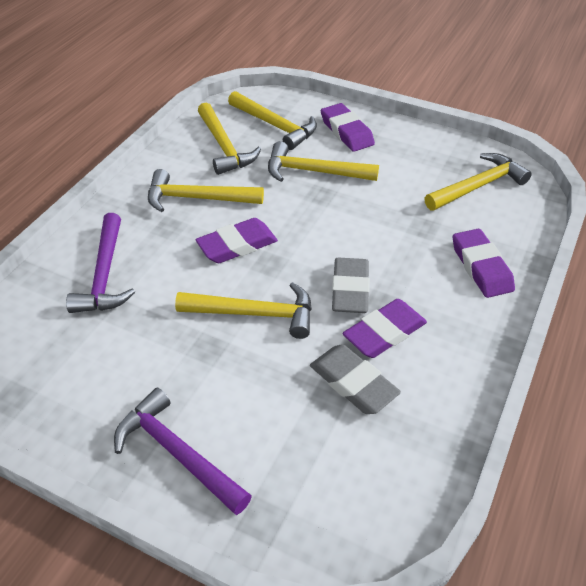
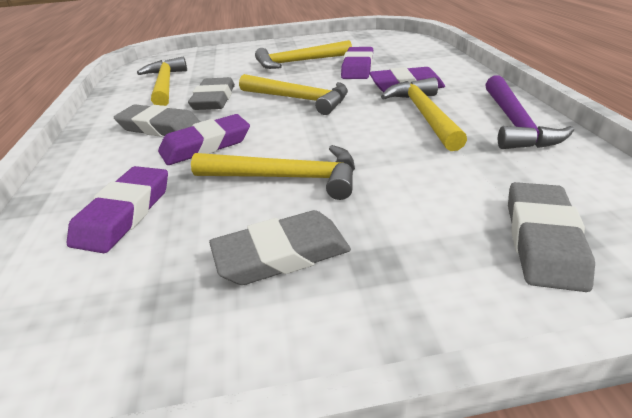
grey eraser: [310,344,401,414] [332,257,370,313] = 2 -> [114,105,201,137] [188,77,235,110] [209,210,351,285] [508,182,595,292] = 4
purple hammer: [66,213,135,313] [114,388,252,515] = 2 -> [485,75,574,149] = 1
yellow hammer: [148,169,264,212] [175,282,312,339] [198,102,261,175] [228,91,317,150] [268,141,379,182] [424,153,532,211] = 6 -> [137,57,187,106] [191,145,355,200] [239,74,348,115] [255,40,352,69] [381,77,467,151] = 5

